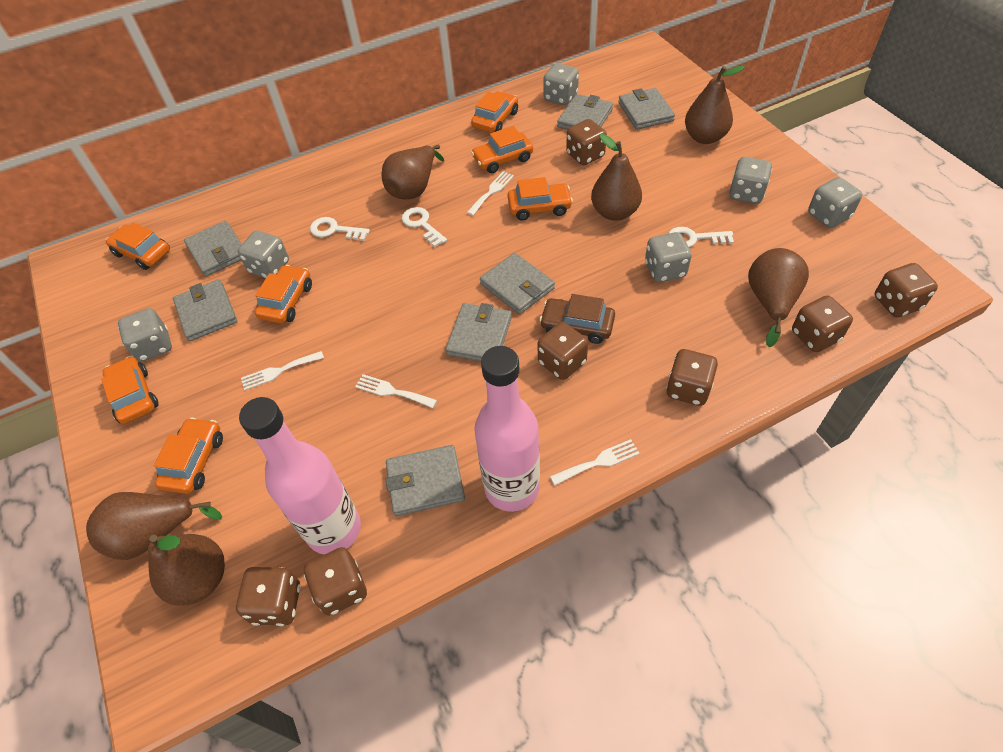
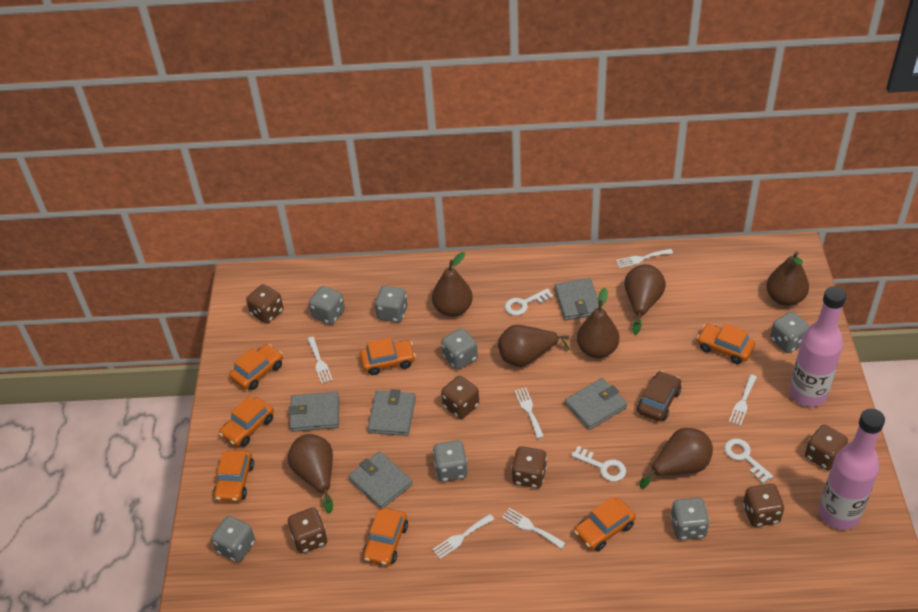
brown dice: [236,567,301,626] [304,547,367,616] [537,322,588,380] [566,119,607,165] [666,349,718,406] [792,295,853,352] [875,263,938,317] = 7 -> [246,284,284,324] [288,508,328,553] [441,376,479,419] [511,446,547,488] [743,484,784,527] [805,425,848,470] = 6
brown pear: [86,492,222,560] [148,534,225,606] [381,144,444,199] [591,134,642,221] [685,66,745,144] [748,248,809,347] = 6 -> [288,434,333,513] [432,252,473,317] [498,325,570,367] [577,288,619,358] [624,264,666,335] [640,428,713,489] [766,251,809,306] = 7
grey dice: [118,308,172,362] [238,231,289,278] [543,63,579,105] [645,232,692,282] [729,157,772,204] [808,177,862,228] = 6 -> [211,516,255,562] [309,286,345,325] [375,286,408,322] [433,440,468,482] [441,328,478,370] [671,498,710,540] [770,312,810,353] = 7
grey wallet: [173,279,237,341] [184,221,242,277] [386,445,465,516] [446,303,512,361] [480,253,555,314] [557,94,613,130] [618,88,675,130] = 7 -> [288,392,339,432] [348,451,413,509] [368,389,416,436] [554,278,599,320] [564,378,627,430] = 5
white fork: [241,351,324,391] [355,374,437,408] [467,171,514,216] [550,439,640,486] = 4 -> [307,337,333,384] [432,514,494,559] [502,508,566,549] [514,387,544,439] [616,249,673,268] [729,374,757,426] = 6

